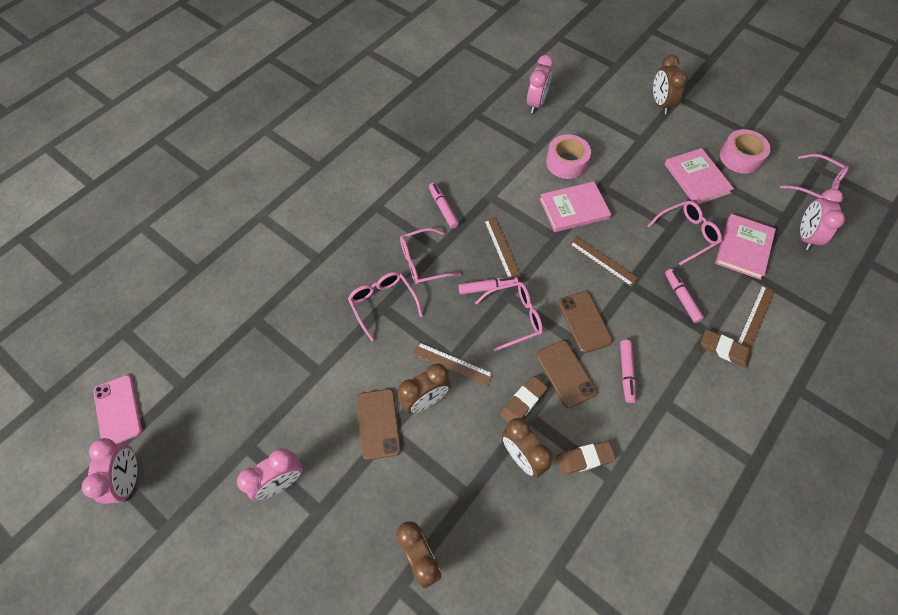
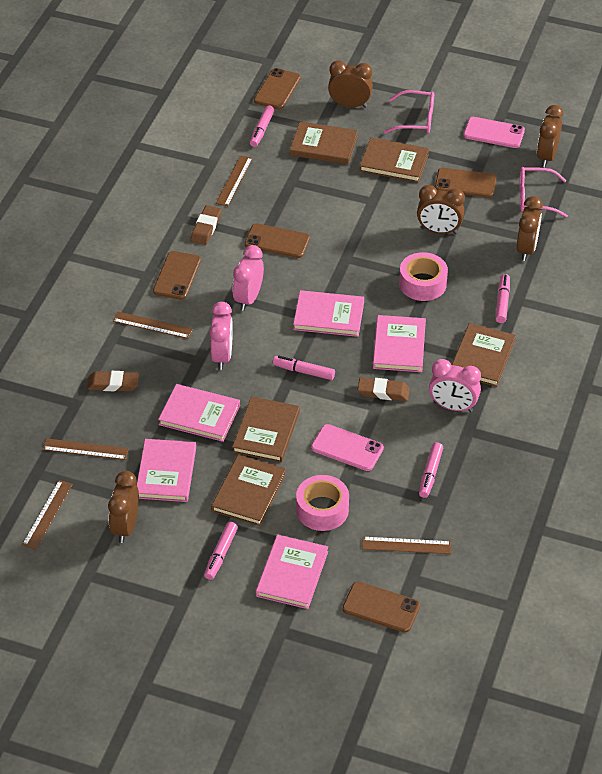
brown book: none = 0 -> [211,455,286,526] [232,396,300,463] [290,121,358,164] [360,137,429,183] [452,323,516,387] = 5
brown clock: [396,521,441,588] [398,363,451,414] [502,418,553,478] [653,55,687,114] = 4 -> [108,471,139,543] [328,60,373,108] [417,185,465,234] [517,196,543,261] [537,105,563,167] = 5
brown phone: [357,389,401,460] [536,340,597,408] [558,291,613,353] = 3 -> [153,251,201,300] [245,223,310,258] [254,68,301,109] [343,581,420,633] [435,168,497,198] = 5
brown ruler: [413,342,493,386] [484,217,521,278] [569,236,638,287] [737,285,775,350] = 4 -> [22,480,73,549] [43,438,129,460] [113,312,193,339] [216,155,253,206] [362,536,451,554] = 5
pink book: [539,182,611,232] [665,148,734,205] [715,214,776,280] = 3 -> [137,439,196,502] [158,384,240,442] [256,534,328,609] [293,290,364,337] [373,315,426,372] = 5
pink clock: [82,438,137,504] [237,448,303,501] [527,55,554,113] [800,189,845,250] = 4 -> [209,302,233,370] [233,245,264,311] [429,359,481,412] = 3
pink glasses: [348,272,423,341] [400,228,462,285] [475,282,543,351] [648,201,722,265] [780,154,849,198] = 5 -> [384,90,434,134] [519,167,568,217] = 2
pink marker: [429,183,459,228] [458,277,518,295] [620,340,636,403] [665,269,704,323] = 4 -> [204,522,238,580] [250,105,274,147] [273,356,335,380] [419,442,443,498] [495,274,510,323] = 5
pink phone: [94,375,142,444] = 1 -> [311,424,384,471] [464,117,525,148] = 2

